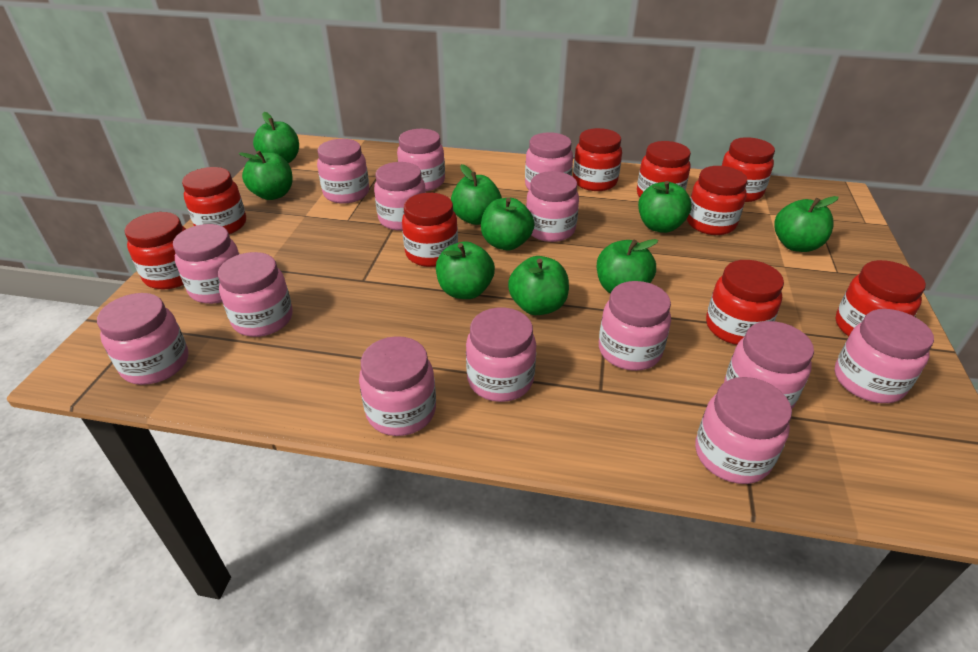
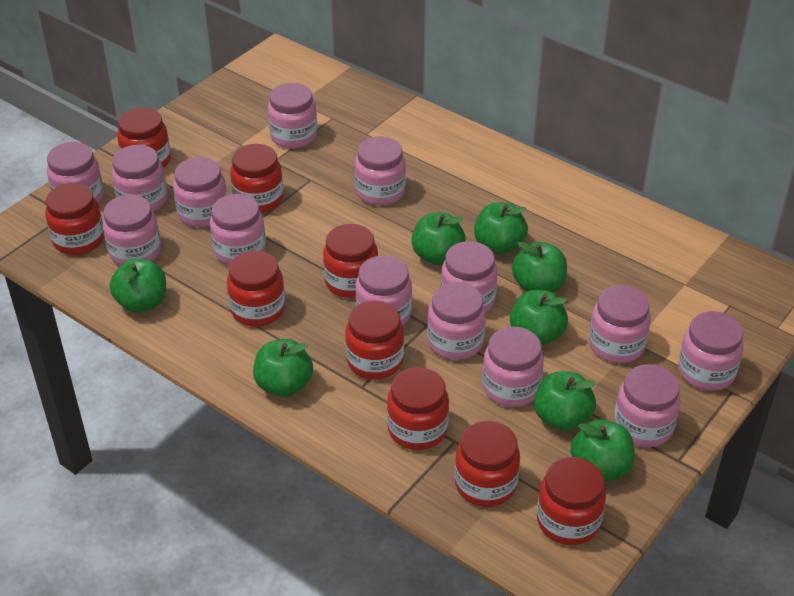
green apple: [239,150,293,200] [253,112,299,163] [436,241,495,299] [451,164,502,225] [481,198,535,250] [508,256,569,315] [597,239,658,294] [638,181,692,233] [774,196,838,252] = 9 -> [110,258,166,313] [253,339,313,397] [411,212,466,265] [474,203,528,254] [510,290,568,345] [512,242,567,293] [534,371,596,431] [570,419,635,481] = 8

